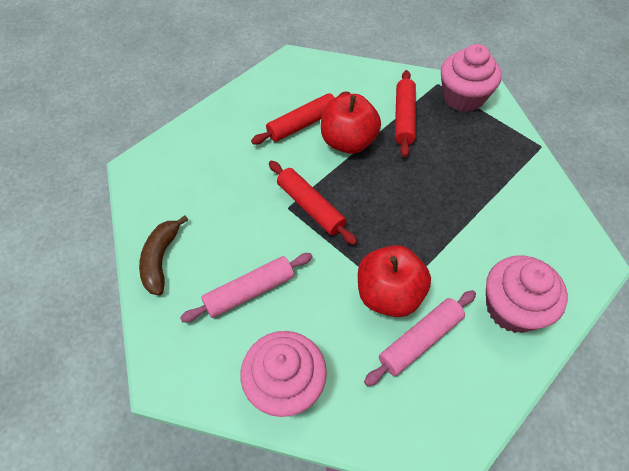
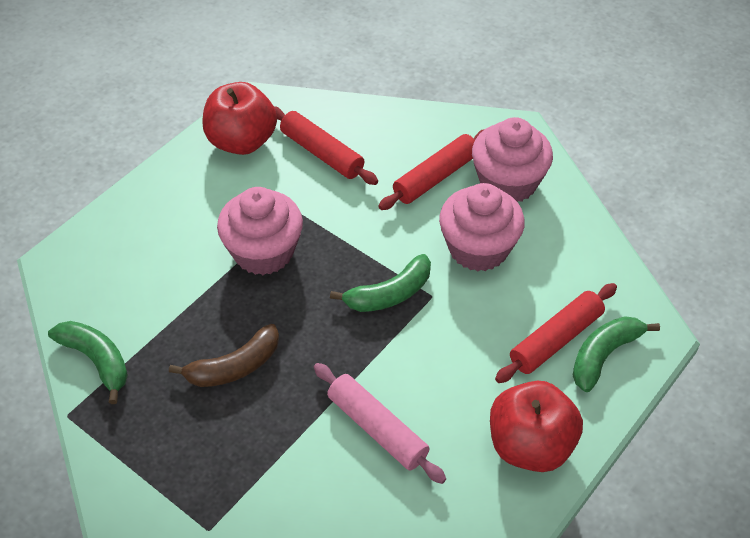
green banana: none = 0 -> [48,321,128,404] [330,254,431,312] [573,316,660,392] = 3
pink rolling pin: [180,253,312,322] [364,290,476,386] = 2 -> [314,363,446,484] = 1

